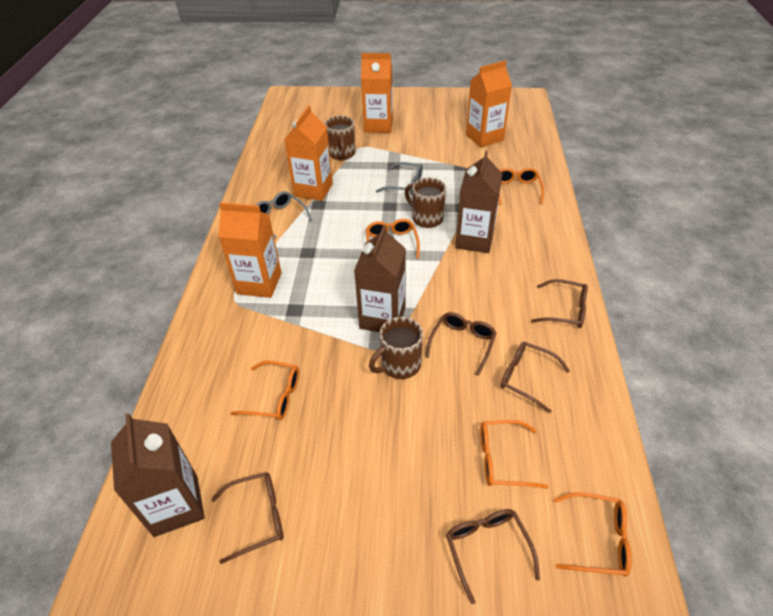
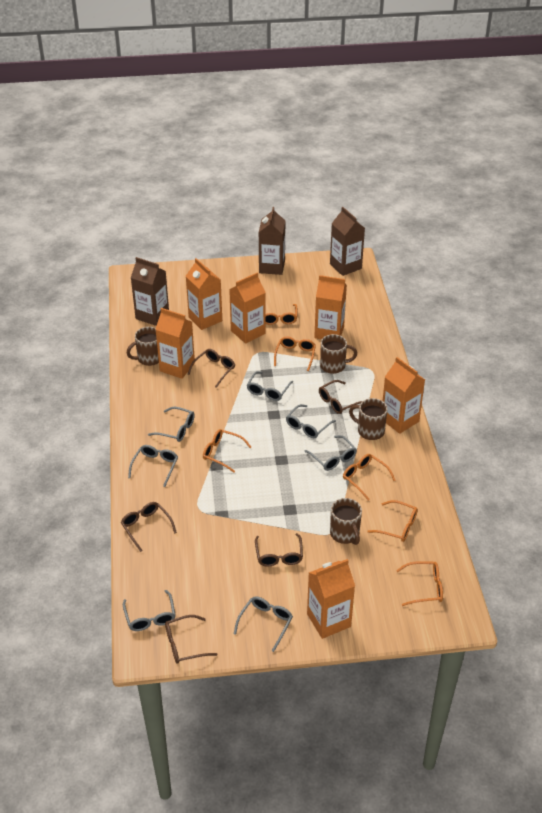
brown mug: [325,116,356,160] [369,317,423,379] [405,178,446,228] = 3 -> [127,327,159,366] [320,334,357,374] [330,498,362,545] [349,398,388,440] = 4
grey glasses: [256,191,312,239] [376,162,423,195] = 2 -> [123,590,175,631] [128,445,178,487] [148,407,195,442] [234,596,293,652] [247,371,293,401] [286,404,336,438] [304,435,357,471] = 7
orange carton: [218,202,282,298] [284,106,333,201] [361,53,393,133] [466,60,512,148] = 4 -> [155,308,195,379] [186,258,222,330] [229,273,266,344] [307,559,355,639] [314,275,347,339] [383,357,425,434] = 6
orange glasses: [230,361,299,420] [366,219,420,259] [480,420,548,489] [499,168,544,205] [554,492,632,577] = 5 -> [203,429,251,473] [266,304,297,325] [274,337,316,371] [343,454,396,501] [367,500,418,542] [396,561,443,606] = 6

